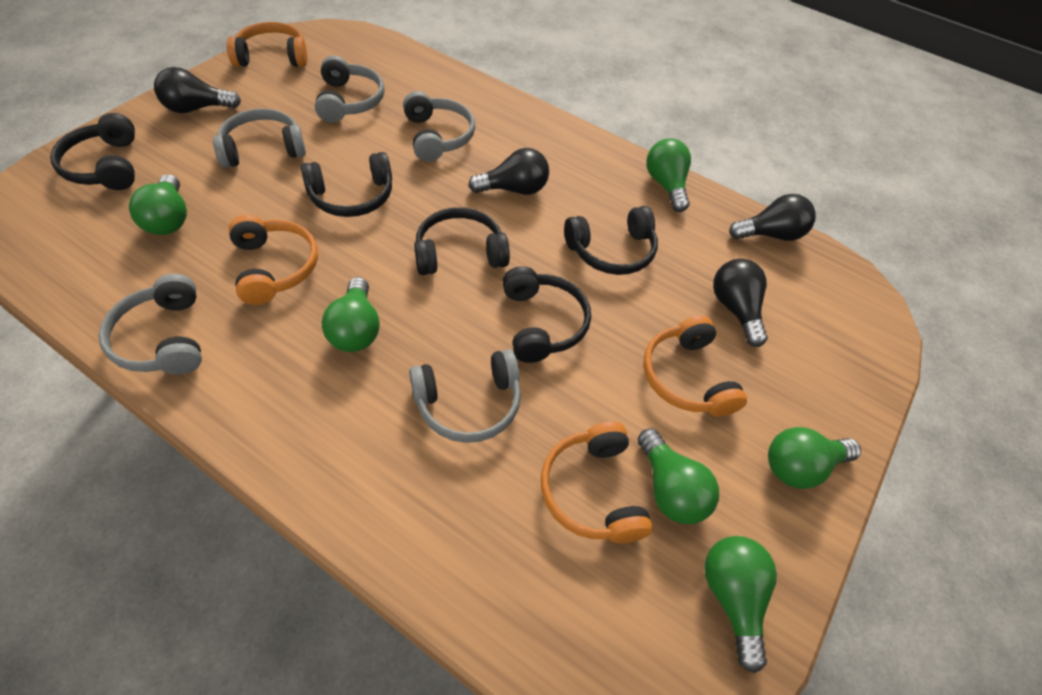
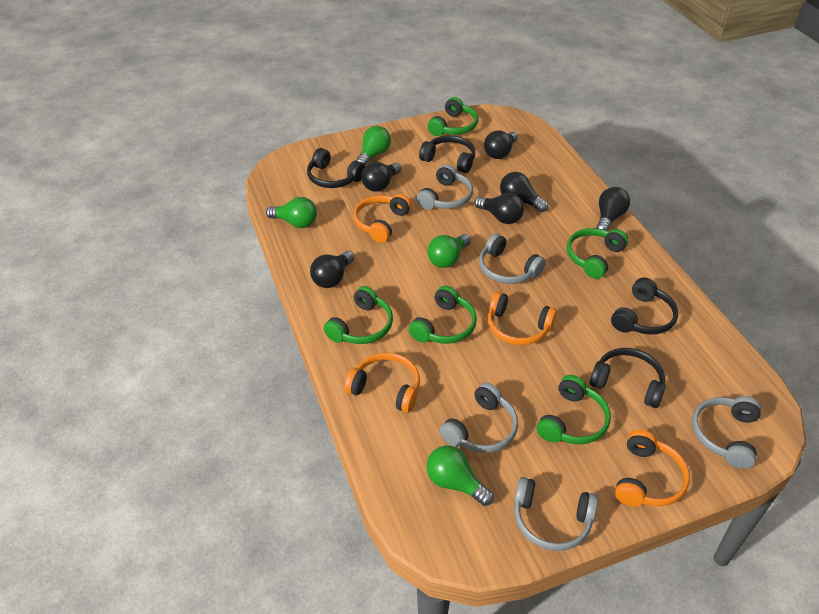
black headphones: [50,113,135,190] [301,152,392,217] [414,207,510,275] [503,266,591,363] [564,206,658,275] = 5 -> [307,148,365,188] [419,135,475,173] [590,348,666,408] [611,277,678,335] = 4
black light bulb: [154,67,241,113] [468,148,549,195] [713,259,768,347] [729,194,816,241] = 4 -> [310,251,355,288] [361,162,402,192] [474,193,524,224] [484,130,518,159] [500,172,548,212] [596,187,630,231] = 6
green headphones: none = 0 -> [323,286,393,344] [409,286,477,344] [428,97,478,136] [537,375,611,444] [567,228,628,279] = 5
green light bulb: [129,174,187,235] [322,277,380,352] [638,428,719,524] [646,138,691,212] [704,536,777,673] [768,427,861,489] = 6 -> [266,197,317,228] [356,126,391,165] [427,445,494,506] [428,234,471,268] = 4

